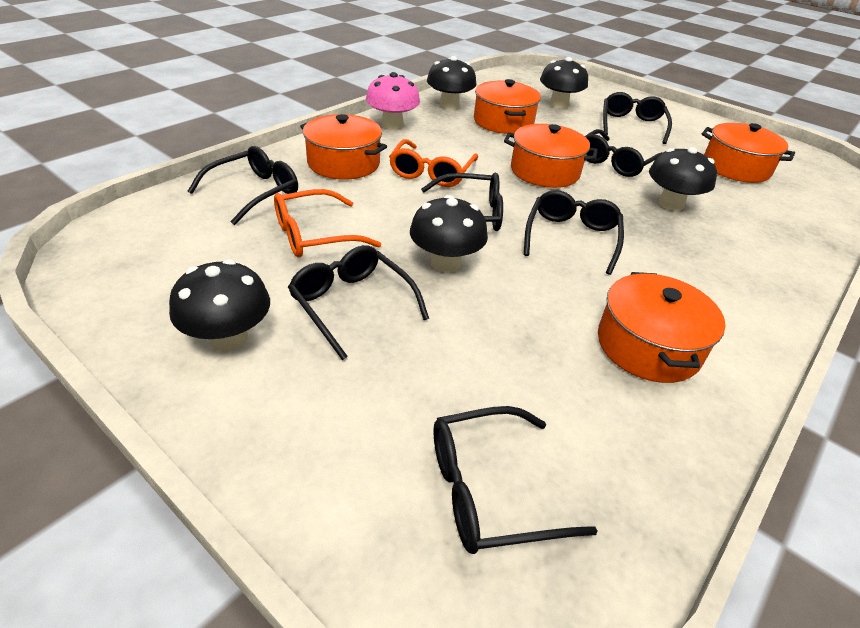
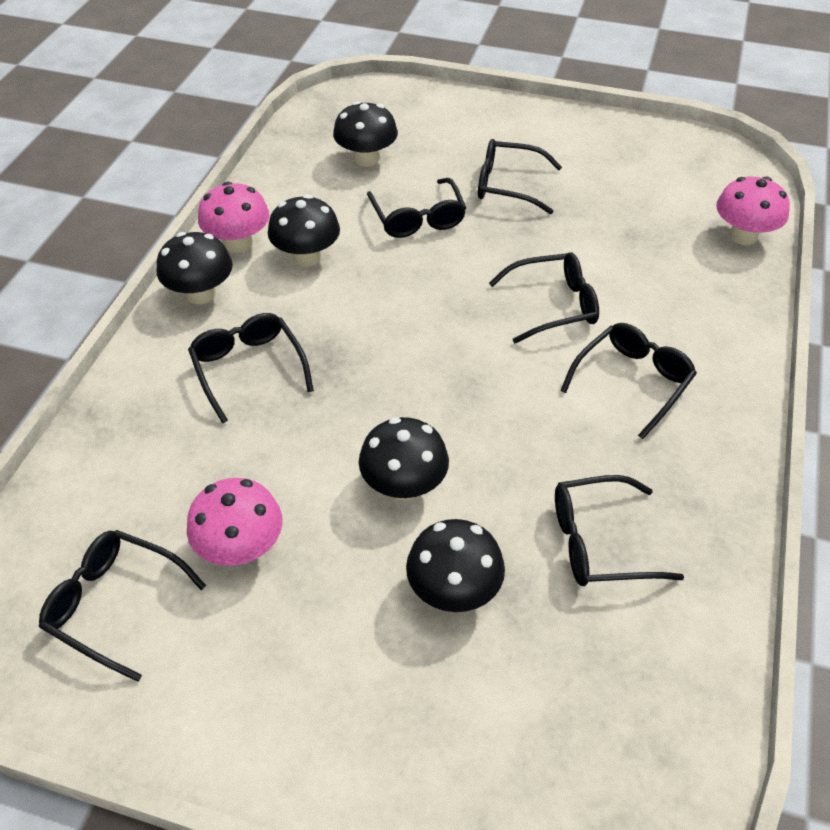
orange glasses: [274,189,381,258] [389,139,478,187] = 2 -> none = 0
orange pot: [300,114,387,180] [474,79,541,134] [504,124,598,188] [598,272,725,383] [702,123,795,183] = 5 -> none = 0
pink mushroom: [366,72,420,129] = 1 -> [187,478,283,566] [198,182,269,252] [716,176,790,245] = 3

